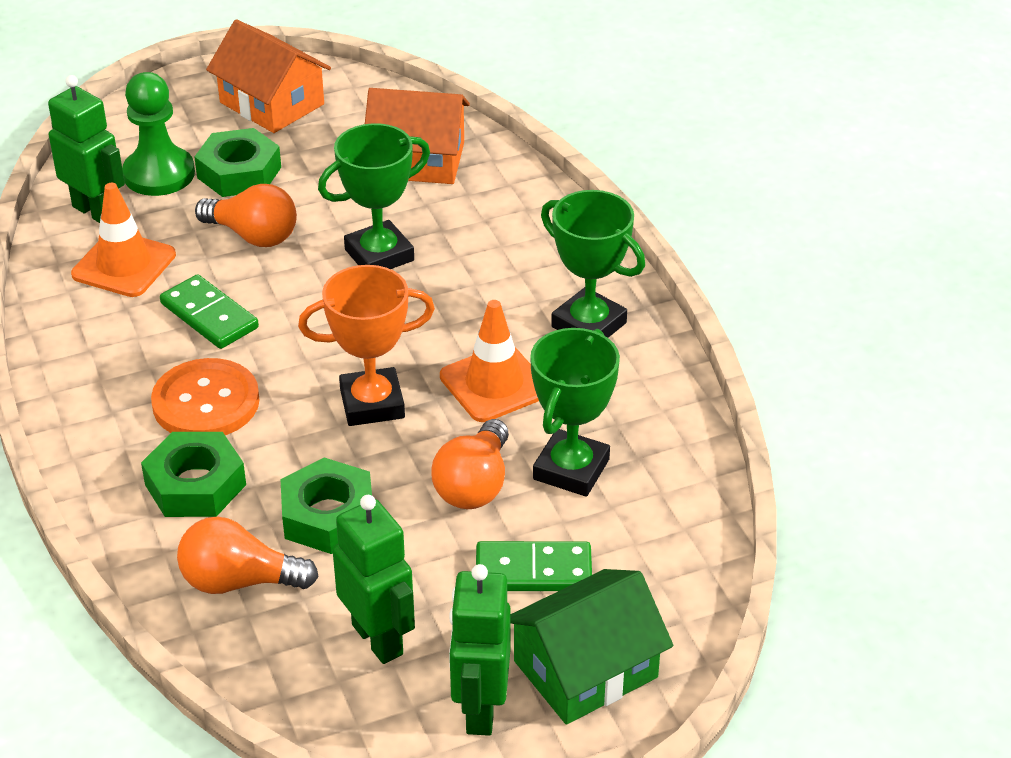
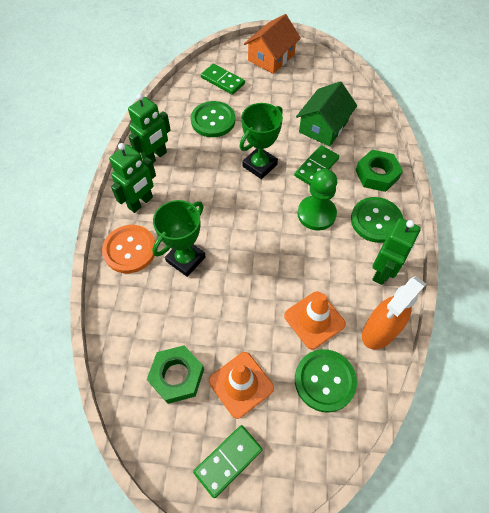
green button: none = 0 -> [191,101,235,137] [295,349,357,413] [351,197,403,243] = 3
green domino: [160,274,259,349] [476,541,592,591] = 2 -> [193,425,263,498] [201,64,245,95] [294,145,339,185] = 3
green nut: [141,432,246,517] [194,128,281,197] [280,458,372,554] = 3 -> [147,346,204,404] [356,150,403,192] = 2
green trophy: [318,123,430,269] [530,328,620,497] [541,190,645,338] = 3 -> [152,200,206,277] [239,103,283,179] = 2
orange house: [206,20,331,133] [365,88,470,184] = 2 -> [244,14,301,74] = 1
orange light bulb: [177,517,319,594] [195,184,297,247] [431,419,509,509] = 3 -> none = 0
orange spray bottle: none = 0 -> [362,276,426,350] = 1
orange trophy: [298,265,435,426] = 1 -> none = 0

